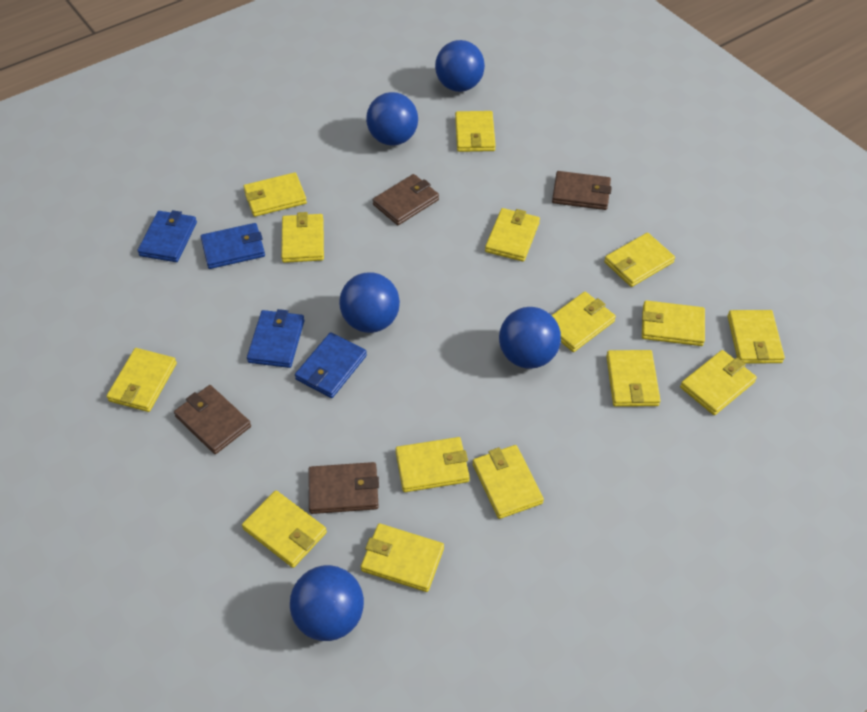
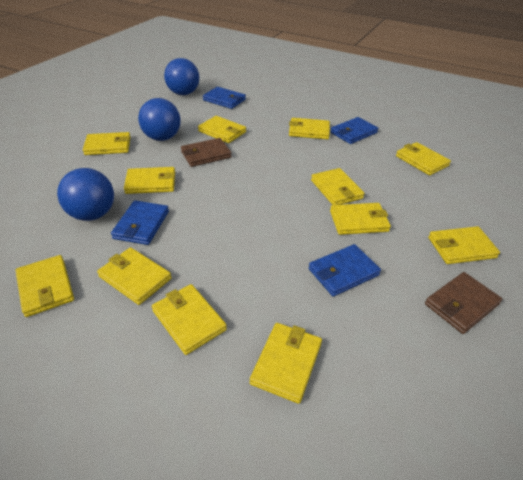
blue ball: [290,565,364,641] [339,272,400,333] [366,92,418,146] [435,40,485,92] [499,307,561,369] = 5 -> [57,168,114,221] [138,98,180,141] [164,58,199,95] = 3
brown wallet: [174,385,251,454] [309,462,379,514] [373,174,439,225] [552,171,612,210] = 4 -> [181,138,232,167] [425,272,502,334] = 2
yellow wallet: [106,348,177,412] [242,490,327,568] [243,172,307,217] [281,212,324,263] [361,523,444,592] [395,437,470,492] [455,111,496,152] [473,445,544,519] [485,208,540,262] [552,292,616,352] [604,233,675,287] [606,350,661,407] [642,300,705,346] [680,350,757,415] [728,310,785,364] = 15 -> [15,255,74,317] [83,132,131,155] [97,247,172,305] [124,167,175,194] [152,284,227,355] [198,116,246,143] [250,323,322,404] [289,118,330,139] [311,168,365,205] [330,203,391,235] [396,142,451,176] [428,226,500,264] = 12

